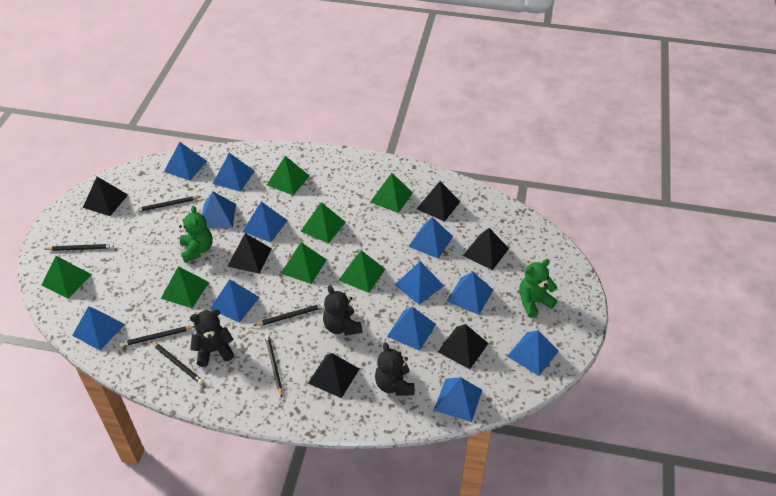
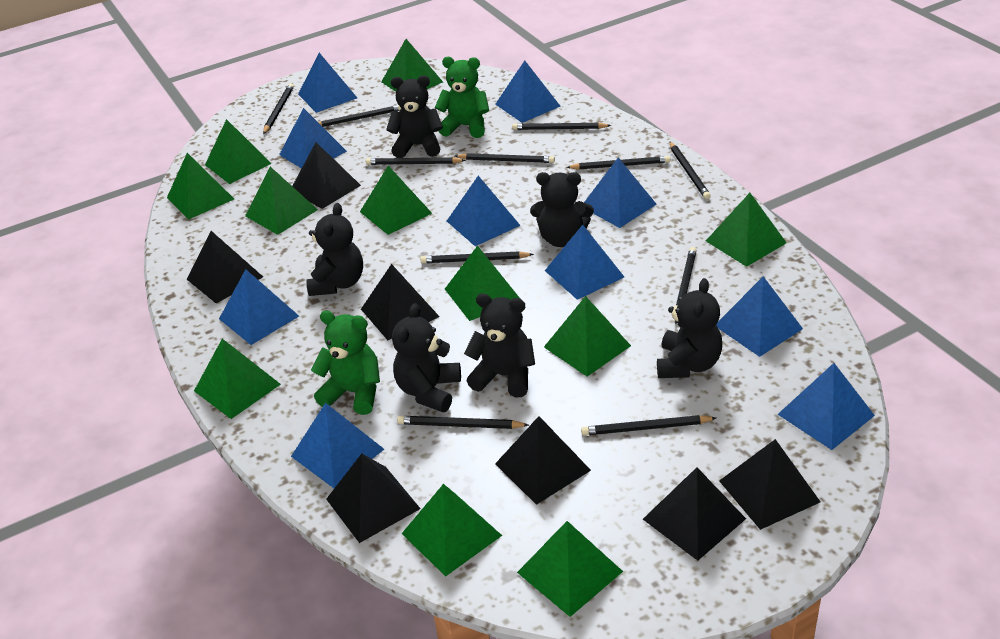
black pencil: [45,244,114,251] [120,326,194,347] [135,196,201,212] [151,341,203,384] [253,303,325,326] [265,334,282,397] = 6 -> [263,83,294,134] [318,105,401,127] [366,157,466,165] [397,416,529,429] [420,251,534,264] [455,153,555,163] [512,123,611,130] [566,156,670,170] [581,415,716,435] [670,142,711,199] [674,247,697,324] = 11
black pyramid: [83,177,128,216] [227,233,272,274] [308,353,359,398] [417,181,460,222] [438,324,489,369] [463,228,509,270] = 6 -> [187,231,263,304] [292,142,361,209] [326,454,421,543] [361,264,440,340] [495,416,591,505] [643,467,746,561] [719,439,820,530] = 7
black teddy bear: [190,309,234,367] [323,286,362,336] [375,343,414,396] = 3 -> [306,203,363,296] [386,75,443,158] [392,303,461,412] [464,294,535,397] [530,172,594,247] [657,278,722,378] = 6
blue pyramid: [72,306,125,350] [164,142,207,181] [202,191,236,228] [210,279,260,323] [213,153,255,192] [242,201,288,242] [387,307,436,351] [395,261,444,305] [408,217,453,259] [434,377,482,422] [447,272,493,315] [507,330,559,376] = 12 -> [219,269,299,345] [279,108,347,169] [291,403,384,488] [298,53,357,113] [447,176,521,246] [495,60,561,123] [545,225,624,300] [584,157,657,228] [716,276,803,357] [778,363,875,450] = 10
green pyramid: [41,256,92,299] [161,266,209,308] [267,156,310,195] [281,242,327,284] [300,202,346,244] [339,250,385,293] [370,173,413,213] = 7 -> [167,153,234,220] [194,339,281,419] [205,119,272,184] [245,167,318,235] [360,166,432,235] [381,39,443,92] [401,484,502,576] [445,246,520,321] [517,521,623,617] [544,296,631,377] [706,193,787,267] = 11

